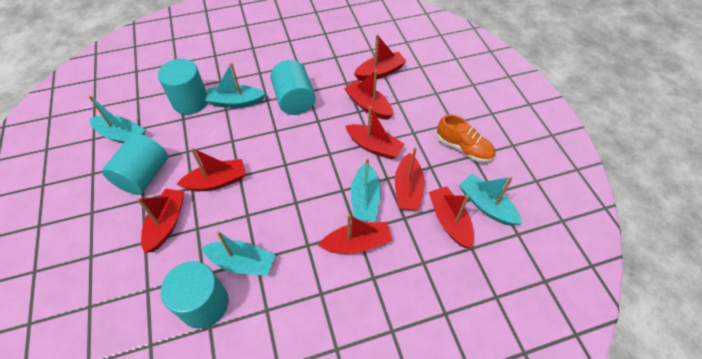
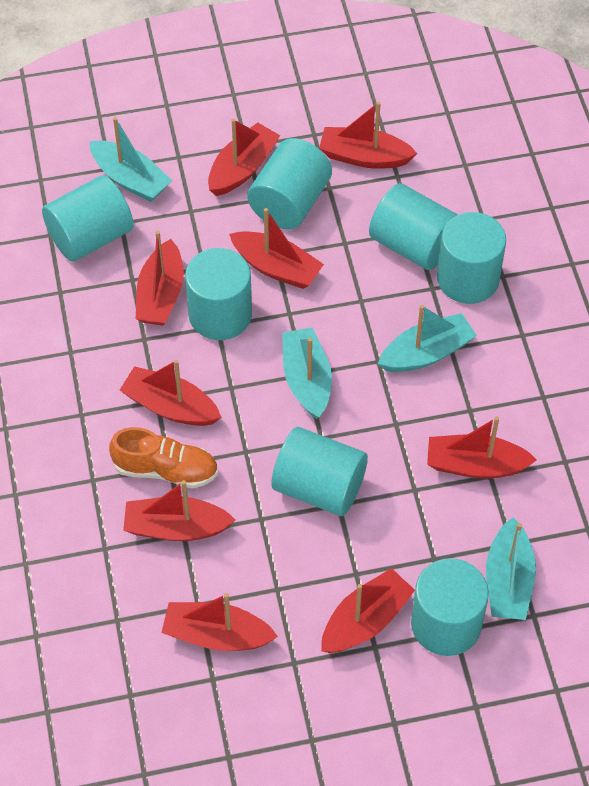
red boat: [137,188,184,253] [177,148,246,191] [318,214,393,254] [344,70,393,120] [345,106,405,160] [354,34,407,81] [395,147,425,210] [429,186,474,248] = 8 -> [120,360,221,426] [123,480,235,541] [136,231,184,326] [161,593,278,651] [208,118,280,196] [229,208,324,289] [319,102,417,169] [321,568,415,653] [427,417,537,479] = 9
turquoise boat: [88,95,146,143] [201,231,276,276] [206,62,266,108] [351,158,381,221] [459,174,522,226] = 5 -> [89,117,172,202] [282,327,332,419] [378,305,477,372] [486,517,536,620] = 4
turquoise cylinder: [102,133,168,195] [158,59,208,115] [161,261,229,329] [270,60,316,115] = 4 -> [42,175,134,261] [185,248,252,340] [247,138,332,229] [271,427,368,516] [369,183,458,270] [411,558,489,656] [437,212,506,304] = 7

